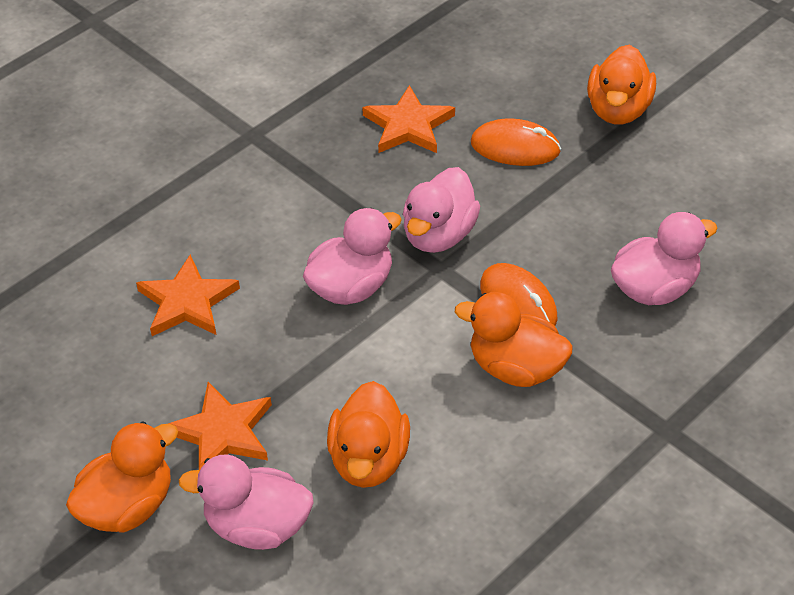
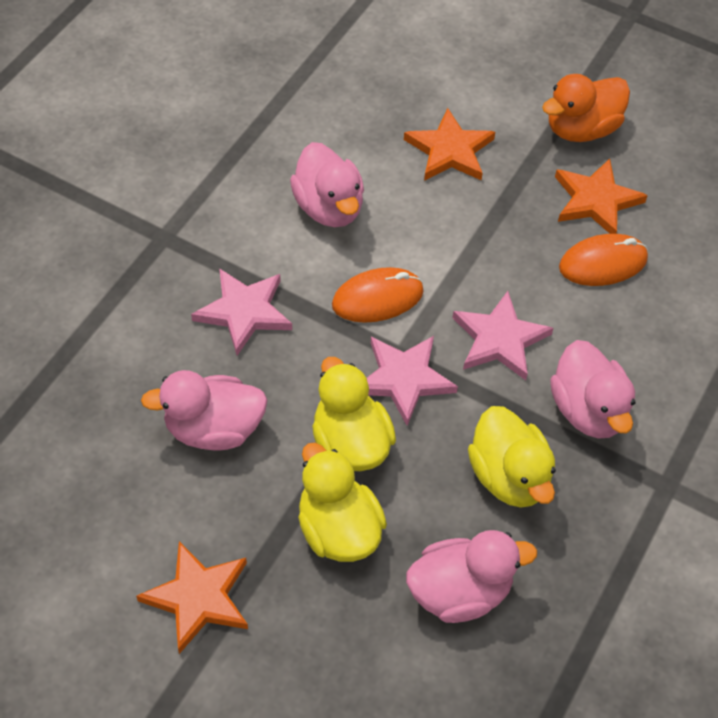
orange duck: [66,421,178,532] [327,381,410,488] [455,292,573,387] [587,45,656,124] = 4 -> [542,74,630,142] = 1
pink star: none = 0 -> [191,268,292,356] [367,336,458,426] [453,291,554,380] = 3
yellow duck: none = 0 -> [298,443,387,562] [312,357,396,471] [468,406,556,508] = 3

